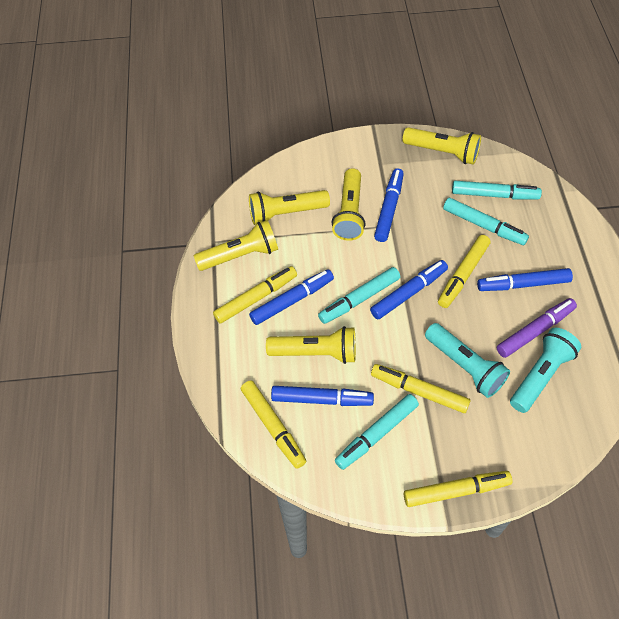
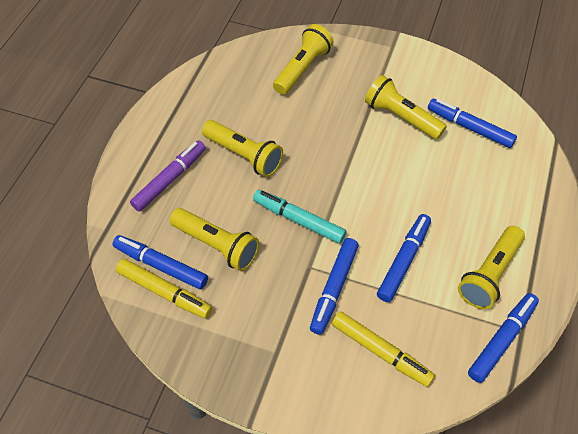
turquoise flashlight: [425,323,510,398] [510,328,581,413] = 2 -> none = 0
turquoise marker: [318,267,400,324] [335,394,419,470] [443,198,529,245] [452,181,542,199] = 4 -> [253,190,346,244] = 1
yellow marker: [213,266,297,323] [241,380,306,469] [371,364,471,413] [404,471,512,507] [438,235,491,308] = 5 -> [116,259,212,319] [332,311,435,387] = 2

